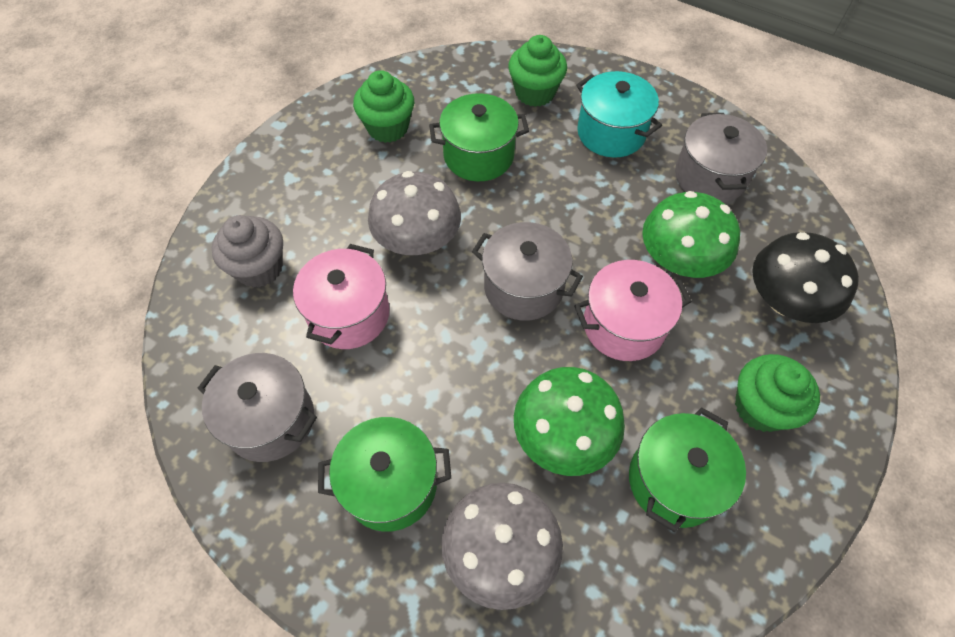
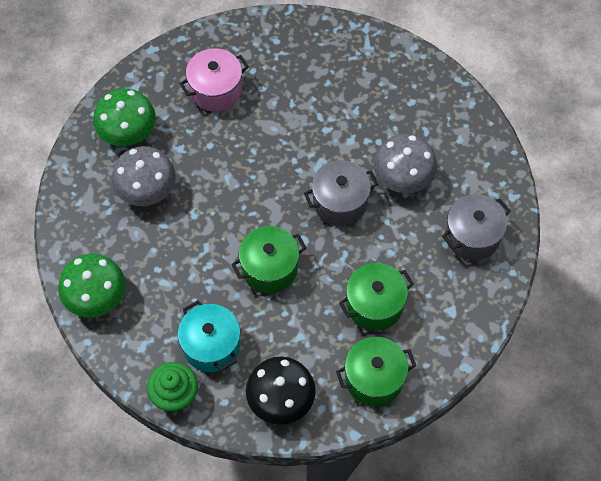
green cupcake: [353,70,414,143] [508,35,567,107] [735,354,820,432] = 3 -> [147,362,198,412] = 1
grey cupcake: [212,215,283,288] = 1 -> none = 0
grey pot: [197,353,317,462] [472,222,583,321] [675,113,767,203] = 3 -> [304,160,378,226] [442,194,511,260] = 2
pink pot: [293,244,390,349] [574,260,692,361] = 2 -> [179,48,249,112] = 1

